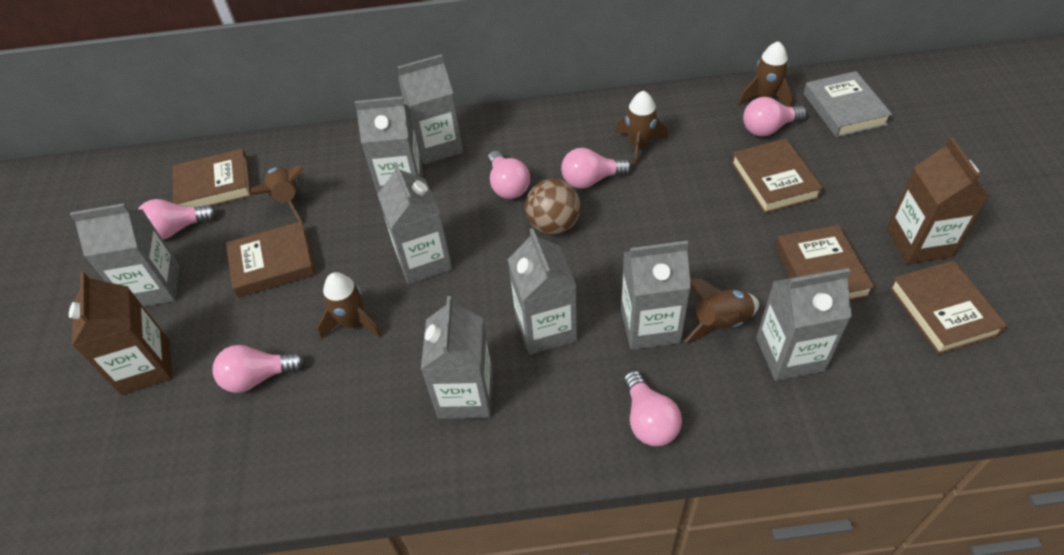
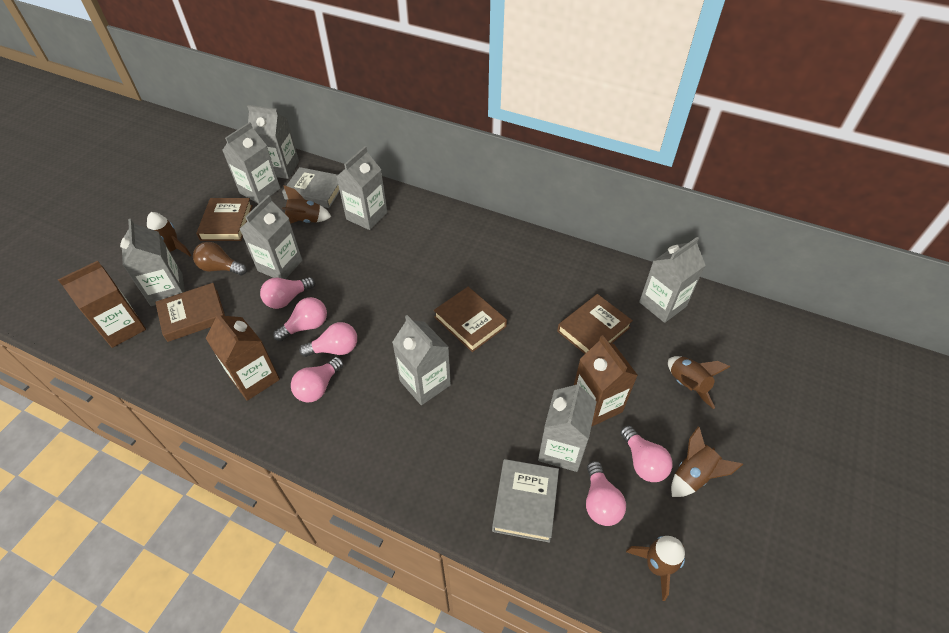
brown ball: [525,179,581,235] = 1 -> none = 0
brown book: [172,149,252,207] [226,221,316,298] [731,138,823,214] [775,225,875,301] [889,260,1007,355] = 5 -> [155,283,225,342] [196,198,253,241] [434,287,507,352] [557,294,633,354] = 4
brown carton: [69,272,172,395] [887,137,989,264] = 2 -> [58,261,146,348] [206,311,280,401] [574,335,638,427] = 3
brown light bulb: none = 0 -> [193,242,247,275] = 1
grey book: [803,71,892,137] = 1 -> [282,167,340,208] [492,459,559,543] = 2

